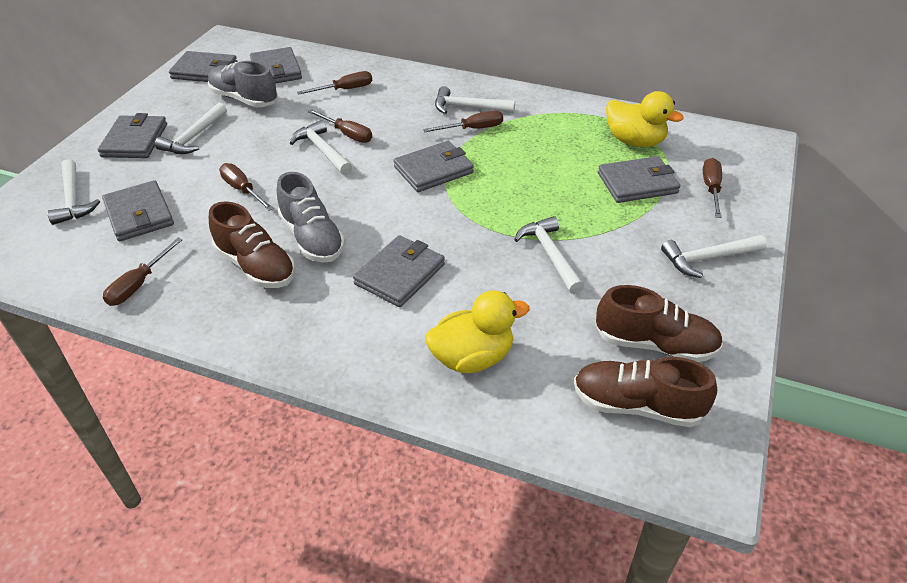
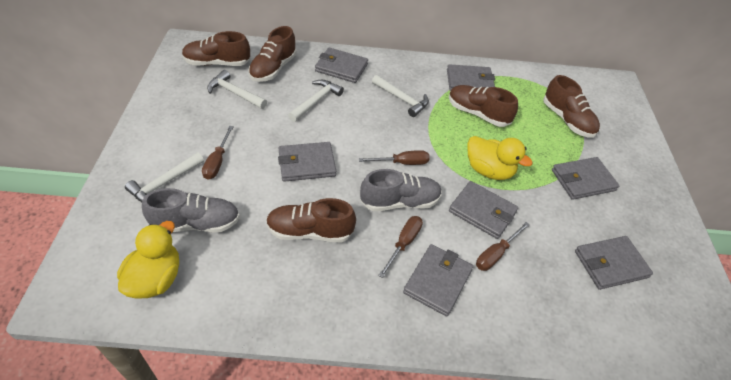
brown screwdriver: [103,238,183,306] [219,163,274,211] [297,71,372,94] [308,109,372,143] [423,110,503,132] [703,158,722,218] = 6 -> [202,126,234,180] [359,150,430,165] [378,216,423,278] [476,222,530,271] = 4
brown shoe: [209,201,296,288] [574,357,717,427] [596,285,723,362] = 3 -> [182,31,251,66] [248,26,297,82] [266,198,356,242] [449,85,518,127] [543,75,600,138] = 5
white hammer: [47,159,100,225] [155,103,227,154] [290,120,352,175] [435,86,515,114] [514,216,584,294] [661,235,767,278] = 6 -> [125,152,204,202] [207,70,267,109] [288,80,344,122] [372,75,429,117] = 4

